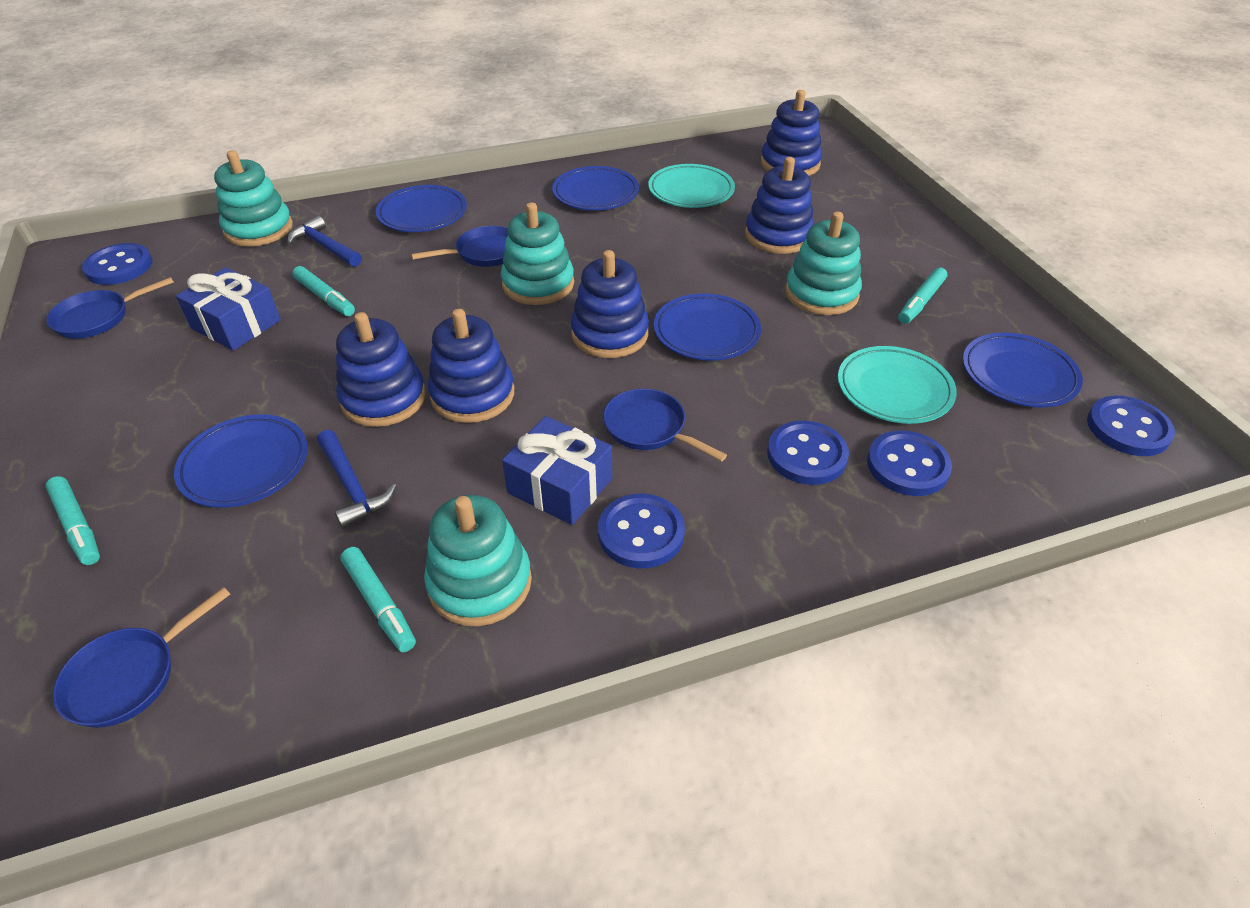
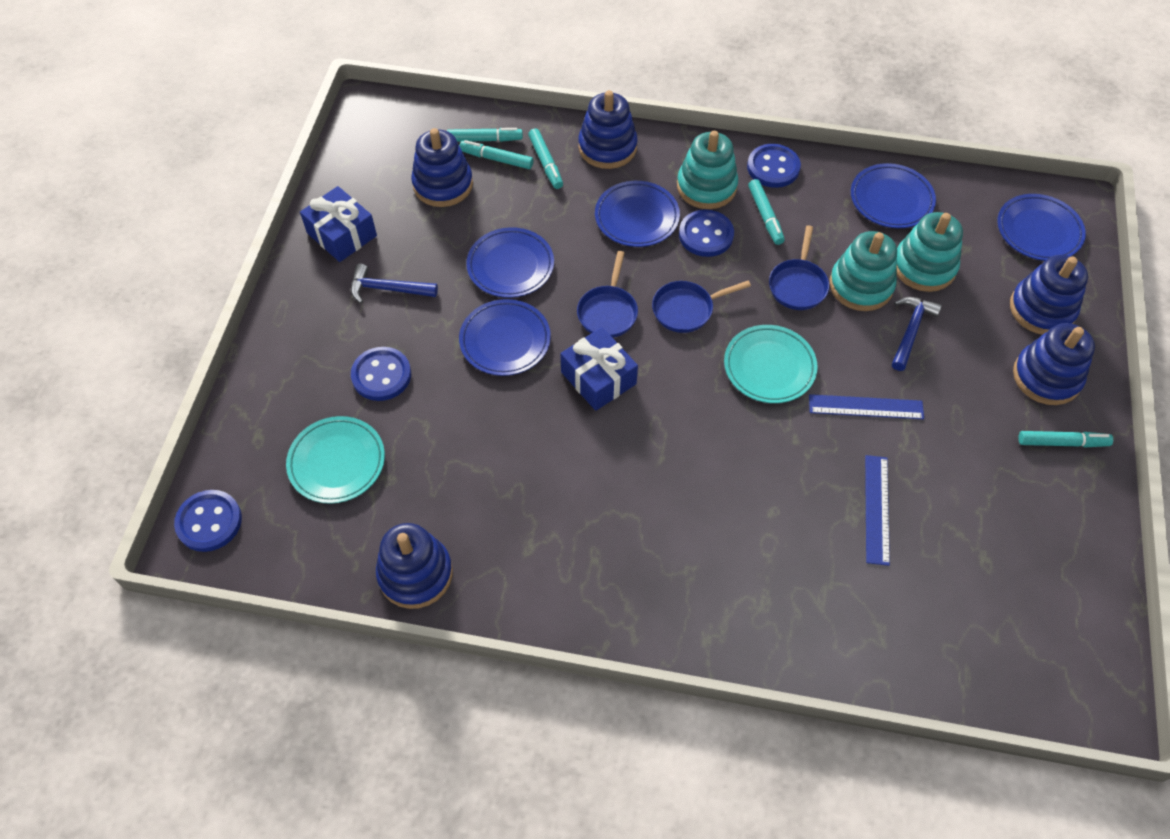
blue button: [82,243,153,285] [598,494,685,569] [767,420,849,485] [867,431,952,496] [1087,396,1175,456] = 5 -> [174,490,242,552] [351,347,411,401] [679,210,734,257] [747,144,801,188] = 4
blue pan: [46,277,174,339] [53,587,230,728] [411,226,508,267] [603,388,727,462] = 4 -> [577,251,638,338] [652,281,751,333] [769,226,829,310] = 3
blue ruler: none = 0 -> [809,394,924,419] [865,455,890,566] = 2
turquoise marker: [45,476,100,565] [293,266,355,316] [340,547,416,652] [898,267,947,324] = 4 -> [447,128,523,142] [459,140,533,169] [528,128,563,189] [748,179,785,245] [1018,431,1113,447] = 5
turquoise stacking toy: [214,150,293,247] [424,495,532,626] [501,202,574,305] [785,212,862,315] = 4 -> [677,131,738,209] [830,231,897,311] [897,212,963,292] = 3

